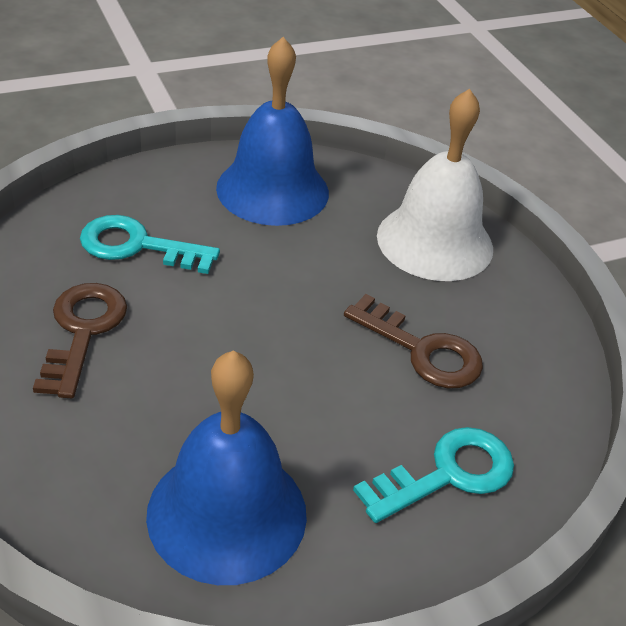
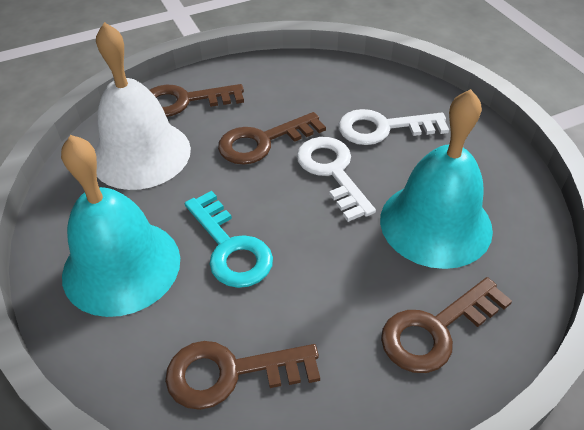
blue bell: [146,351,307,585] [216,37,329,226] = 2 -> none = 0
brown key: [33,283,127,398] [344,294,483,388] = 2 -> [150,84,244,117] [165,341,320,410] [218,112,326,165] [381,277,512,373] = 4
turquoise bell: none = 0 -> [61,135,180,317] [380,89,493,269] = 2
turquoise key: [80,215,220,274] [353,427,514,523] = 2 -> [185,191,273,288] = 1
white key: none = 0 -> [297,137,376,222] [339,109,449,145] = 2

